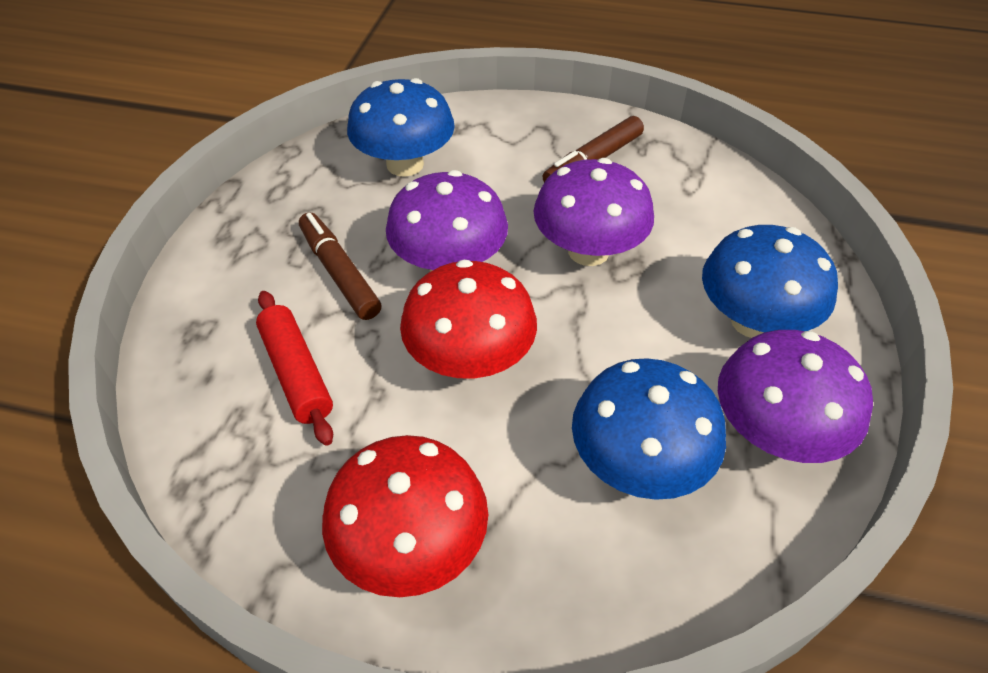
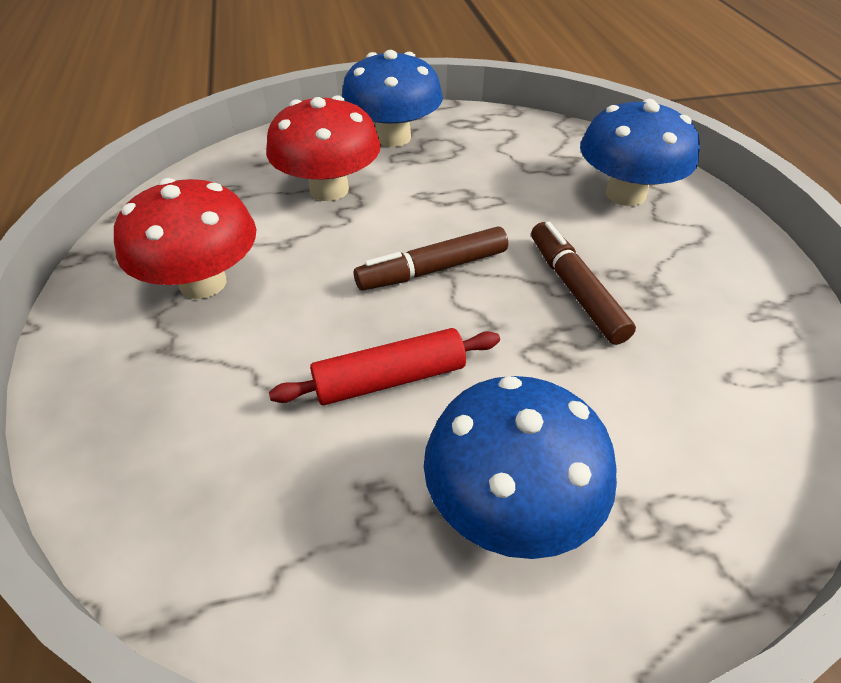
purple mushroom: [386,170,508,272] [533,158,654,266] [718,330,873,463] = 3 -> none = 0

